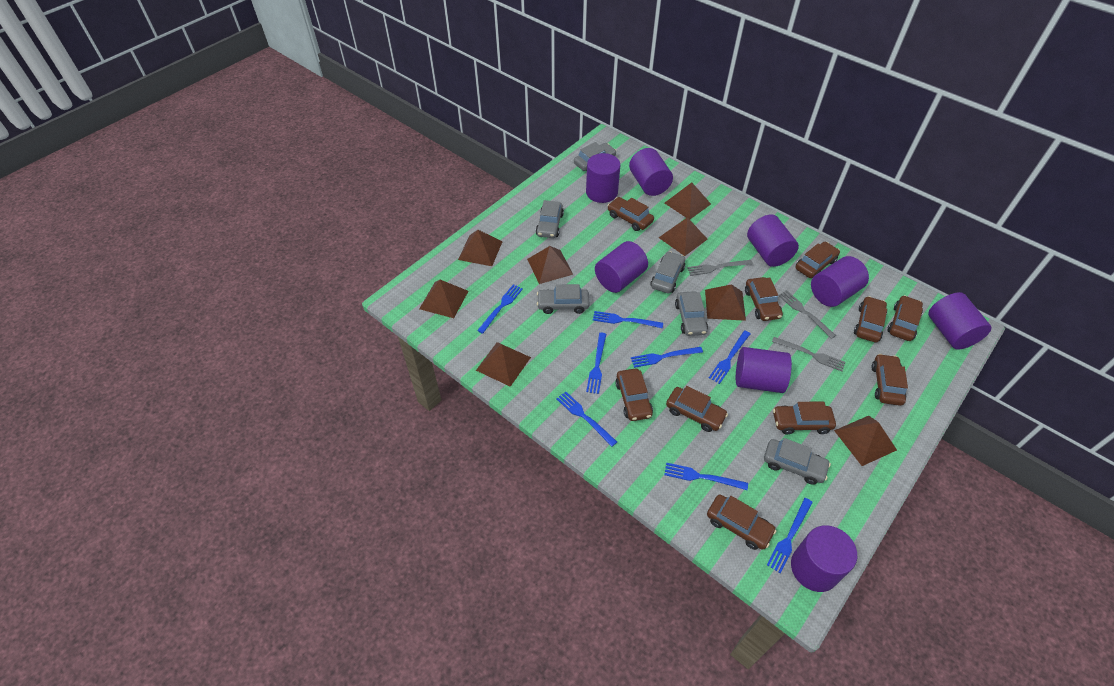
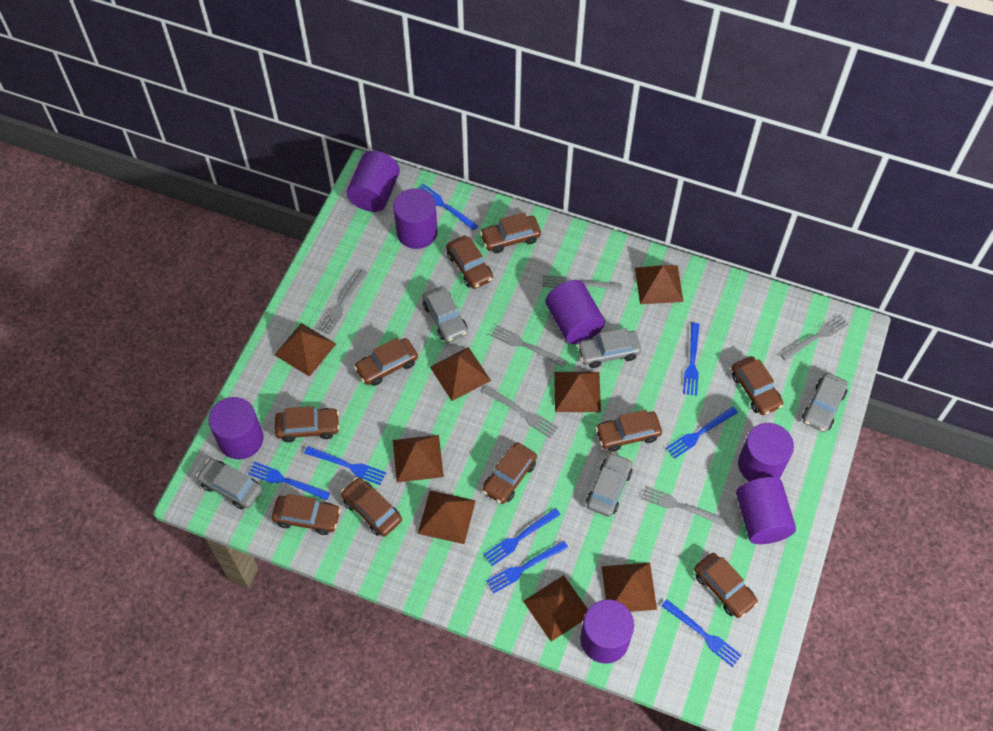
grey car: [536,200,564,238] [537,284,589,314] [574,142,616,171] [651,251,685,293] [675,291,708,336] [764,438,831,485] = 6 -> [196,459,262,509] [423,286,468,342] [577,328,641,368] [586,452,632,517] [802,373,848,432] = 5
grey fork: [687,260,753,276] [772,337,845,371] [778,290,836,339] = 3 -> [318,269,368,334] [484,386,558,438] [490,325,566,367] [542,275,622,291] [641,486,727,527] [780,314,849,361] = 6
purple cylinder: [586,153,620,203] [595,241,648,293] [629,148,673,196] [736,347,792,393] [747,214,799,267] [791,526,857,592] [811,256,869,307] [928,292,991,350] = 8 -> [209,397,264,459] [347,151,400,212] [393,188,438,249] [546,280,605,344] [580,599,634,664] [736,477,796,544] [738,423,794,481] = 7

